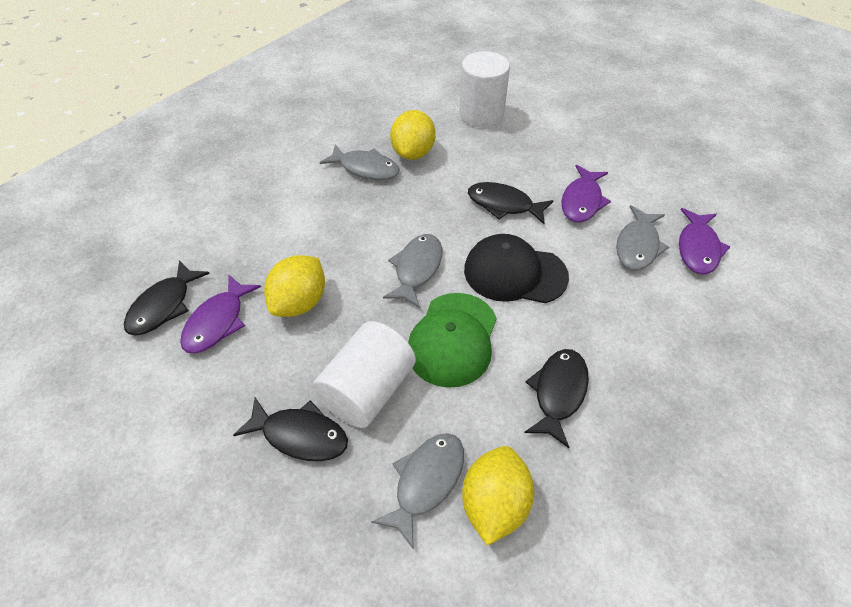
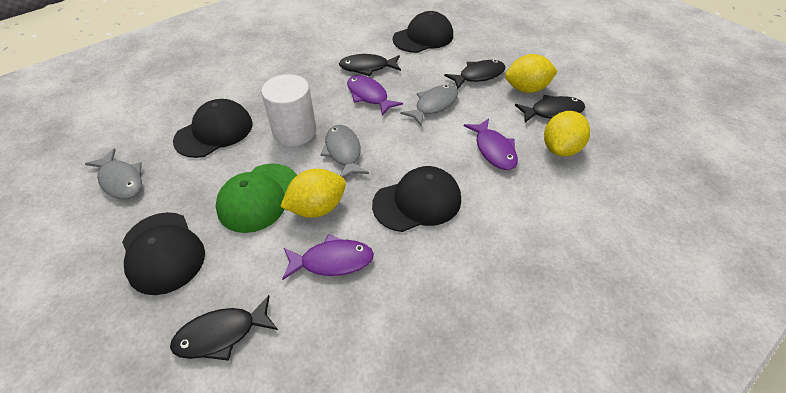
black cap: [464,234,569,303] = 1 -> [122,212,205,295] [173,99,253,158] [372,166,461,232] [393,11,453,53] = 4
grey fish: [319,144,400,180] [371,433,464,550] [383,234,442,308] [616,205,669,270] = 4 -> [85,148,142,199] [321,125,369,178] [400,85,458,126] = 3
white cylinder: [312,321,416,428] [459,51,510,128] = 2 -> [261,74,316,146] = 1

